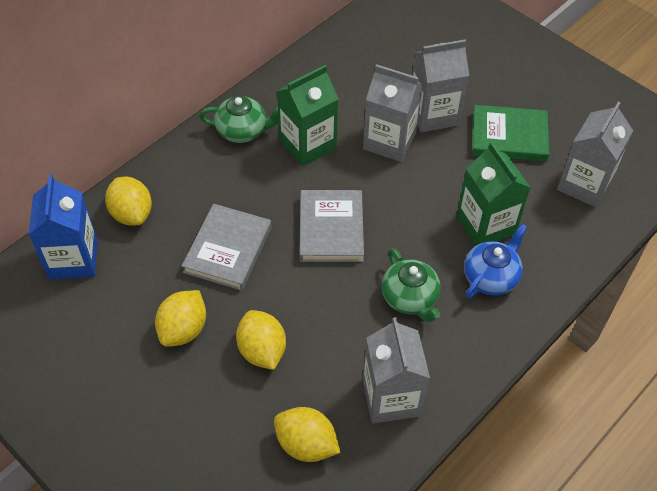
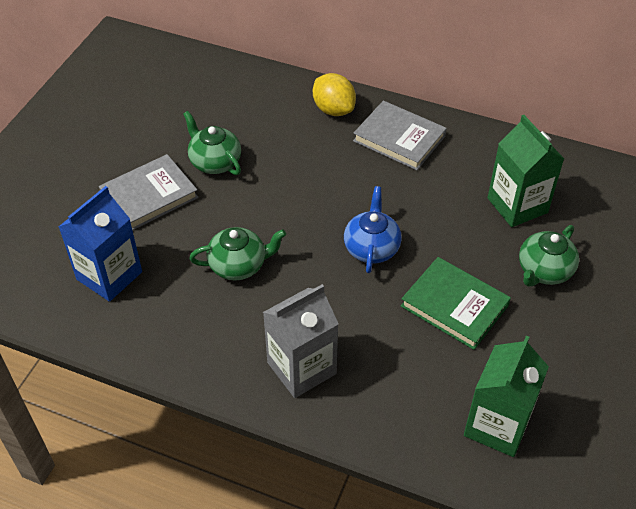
green teapot: [199,96,279,143] [382,248,440,322] = 2 -> [183,111,241,175] [189,227,286,281] [519,225,579,287] = 3
grey carton: [363,64,423,162] [363,317,430,423] [412,39,469,132] [557,102,633,208] = 4 -> [263,284,338,398] = 1
yellow lemon: [105,177,152,226] [155,290,206,347] [236,310,286,370] [274,407,340,462] = 4 -> [313,73,356,116] = 1

